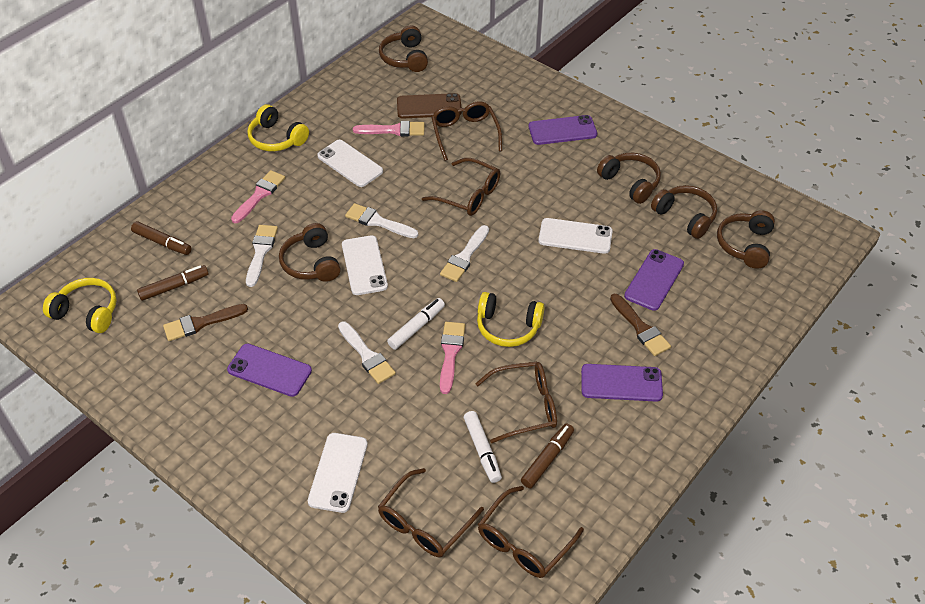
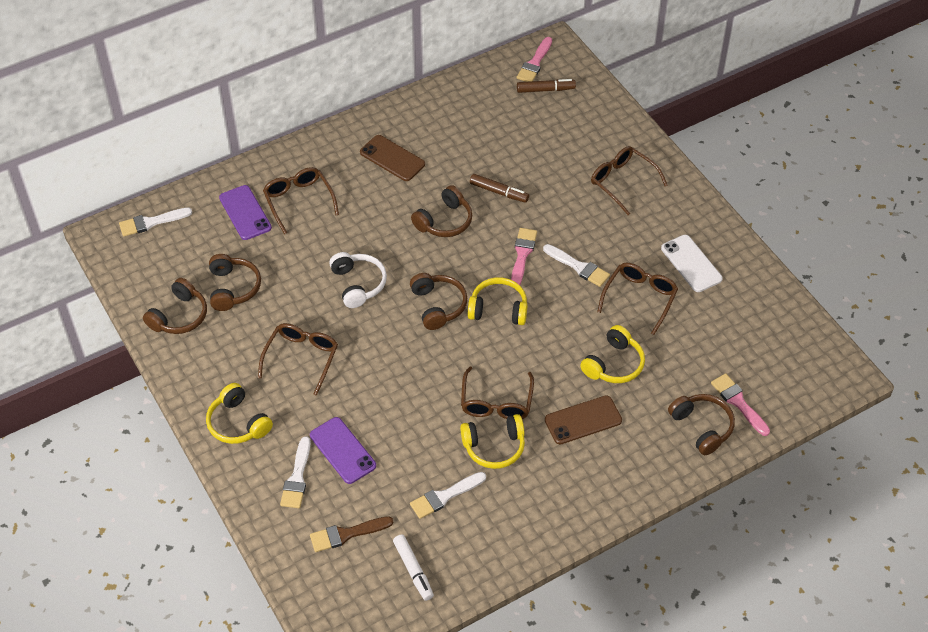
brown brush: [163,304,248,341] [610,294,671,356] = 2 -> [310,516,393,552] = 1
brown marker: [131,221,192,255] [137,265,209,301] [521,423,574,488] = 3 -> [470,174,529,203] [517,79,576,93] = 2
brown phone: [397,93,462,118] = 1 -> [360,135,425,181] [545,395,622,444] = 2
purple phone: [227,344,312,397] [528,115,597,145] [581,364,663,402] [624,249,684,311] = 4 -> [219,185,272,240] [310,417,376,484] = 2
white headphones: none = 0 -> [329,252,387,308] = 1
white marker: [387,298,445,350] [464,411,502,483] = 2 -> [393,534,434,601] = 1
white phone: [308,433,368,513] [317,140,383,187] [342,235,388,295] [538,218,613,254] = 4 -> [661,235,723,292] = 1
yellow headphones: [43,278,117,333] [247,104,309,151] [477,292,545,347] = 3 -> [206,383,273,444] [460,414,525,469] [468,277,527,325] [580,325,645,383] = 4

